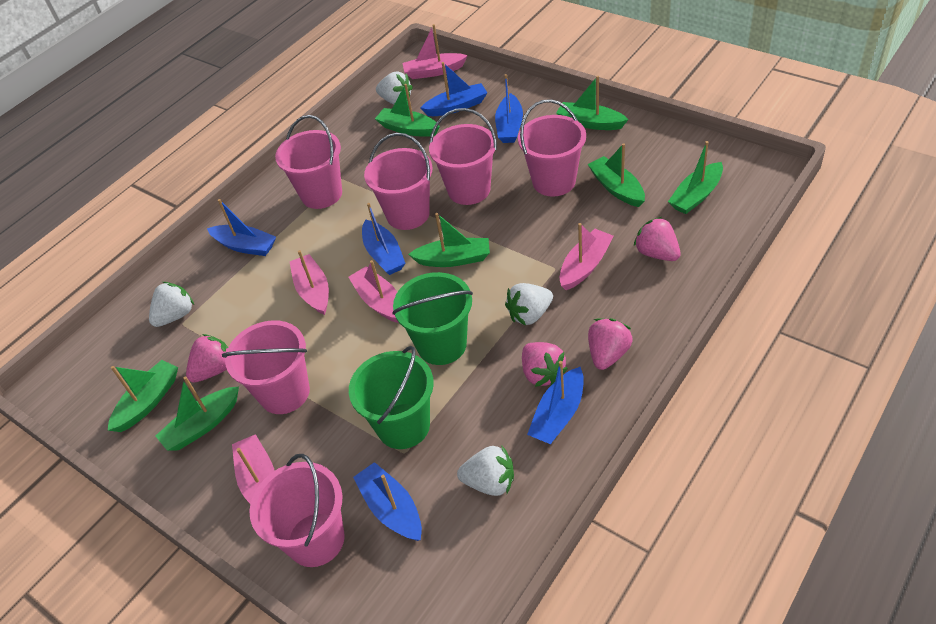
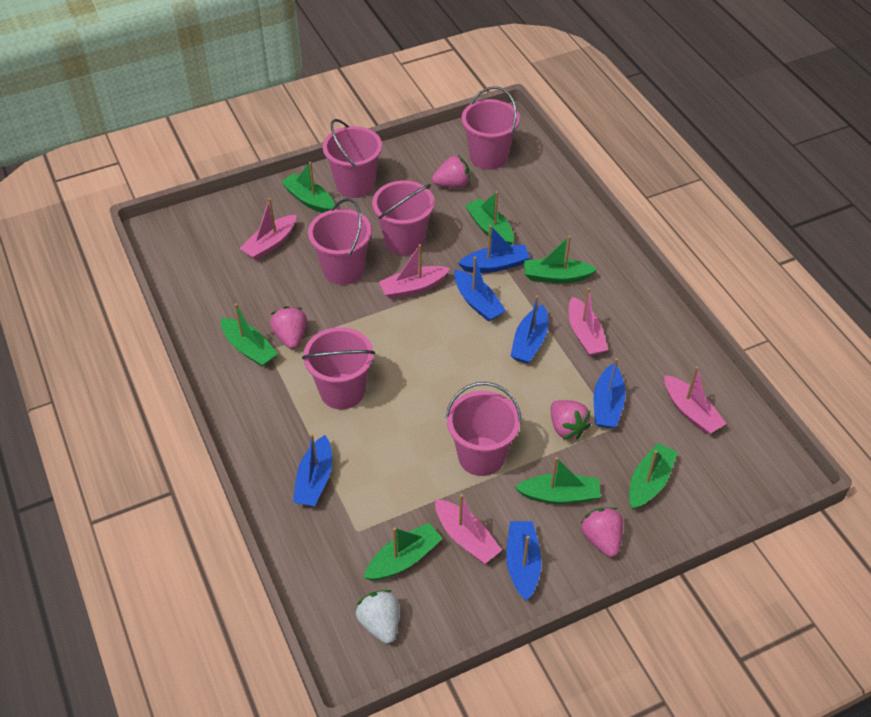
green bucket: [349,346,434,449] [392,272,473,365] = 2 -> none = 0
white strawberry: [149,282,194,327] [376,71,413,104] [457,445,514,496] [505,283,553,326] = 4 -> [356,590,399,644] = 1

